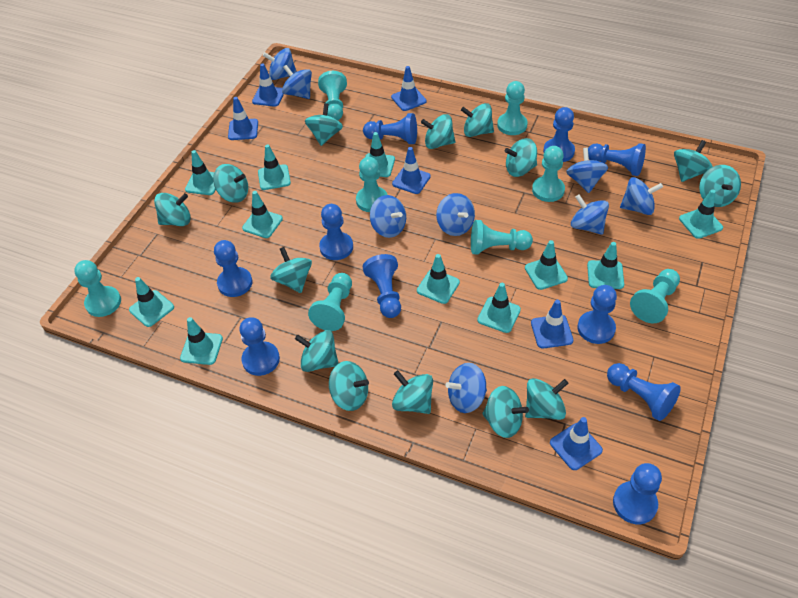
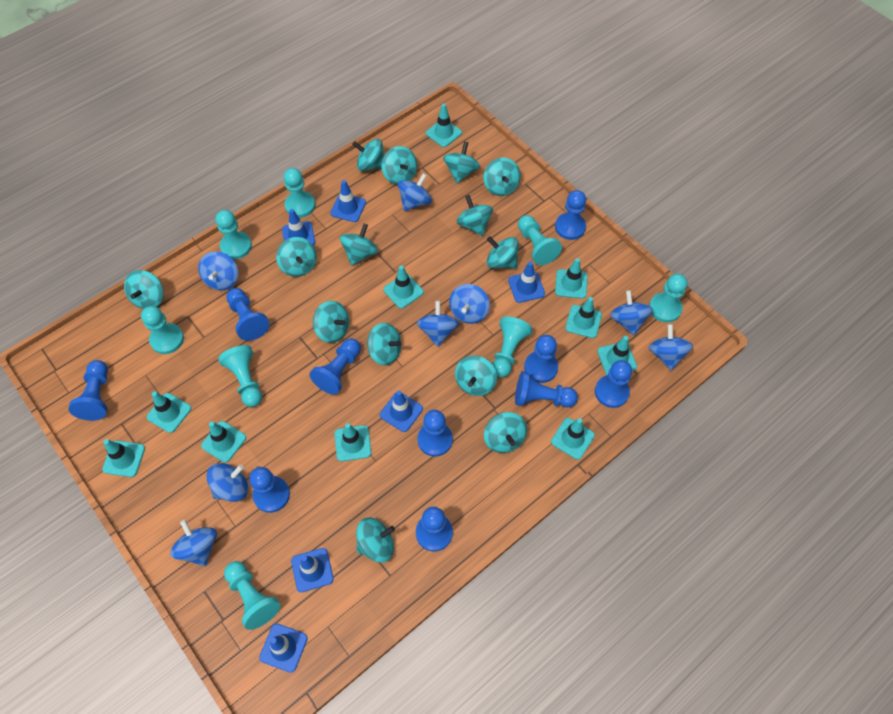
turquoise traffic cone: [129,277,174,327] [180,317,223,365] [185,150,216,195] [242,191,283,238] [258,144,291,190] [365,132,395,177] [417,254,460,304] [477,283,521,333] [525,240,568,290] [587,242,624,289] [679,189,723,239] = 11 -> [102,439,145,477] [147,391,191,433] [201,421,246,463] [334,423,371,462] [383,265,424,309] [426,104,462,147] [551,418,595,459] [555,258,588,299] [565,297,602,338] [597,336,637,375] = 10

